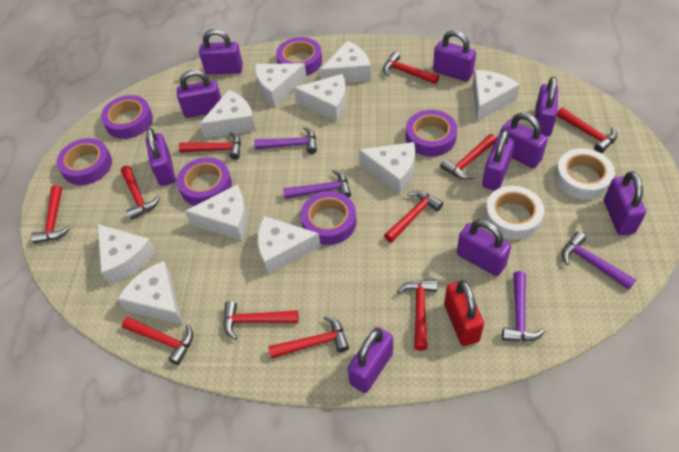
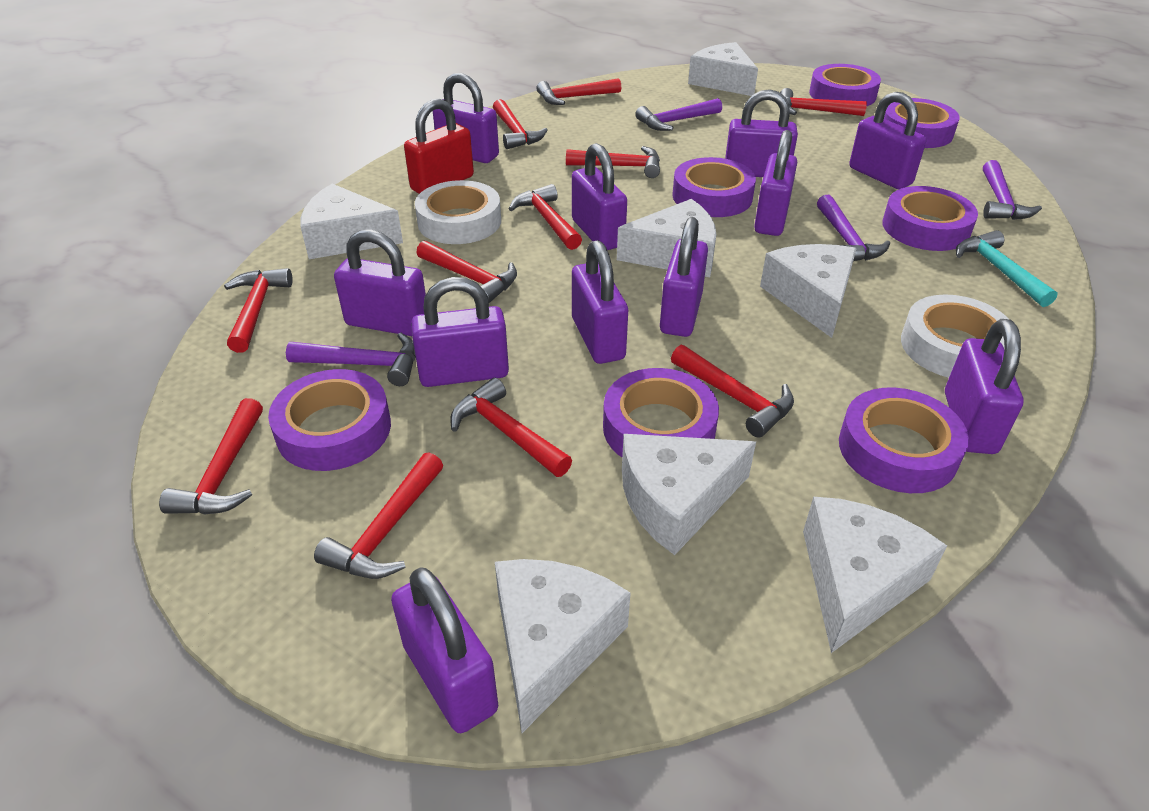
purple padlock: [146,128,175,186] [177,70,221,118] [199,29,243,75] [348,327,393,393] [433,30,476,82] [457,219,511,276] [482,130,515,191] [500,113,548,168] [535,77,558,137] [604,171,646,235] = 10 -> [334,229,426,336] [391,567,498,733] [411,277,509,387] [433,73,499,163] [572,143,627,250] [572,240,628,364] [660,217,708,337] [725,89,798,177] [754,130,797,236] [849,92,927,189] [945,319,1024,454] = 11
purple tape: [57,138,112,185] [101,95,153,139] [177,157,232,206] [276,37,322,76] [301,191,357,245] [406,110,457,157] = 6 -> [268,369,391,471] [603,368,719,457] [672,157,756,217] [809,64,881,106] [839,388,969,493] [882,186,978,251] [884,98,960,148] = 7
turquoise hammer: none = 0 -> [956,230,1058,307] = 1
white cheese: [97,224,156,285] [118,261,183,325] [185,185,247,240] [199,90,256,138] [255,63,307,107] [258,216,321,275] [294,74,346,122] [320,41,371,83] [358,142,415,194] [472,70,520,122] = 10 -> [301,184,403,259] [495,559,631,733] [617,199,716,277] [622,434,756,555] [688,42,758,96] [760,244,857,338] [803,497,947,653] = 7

